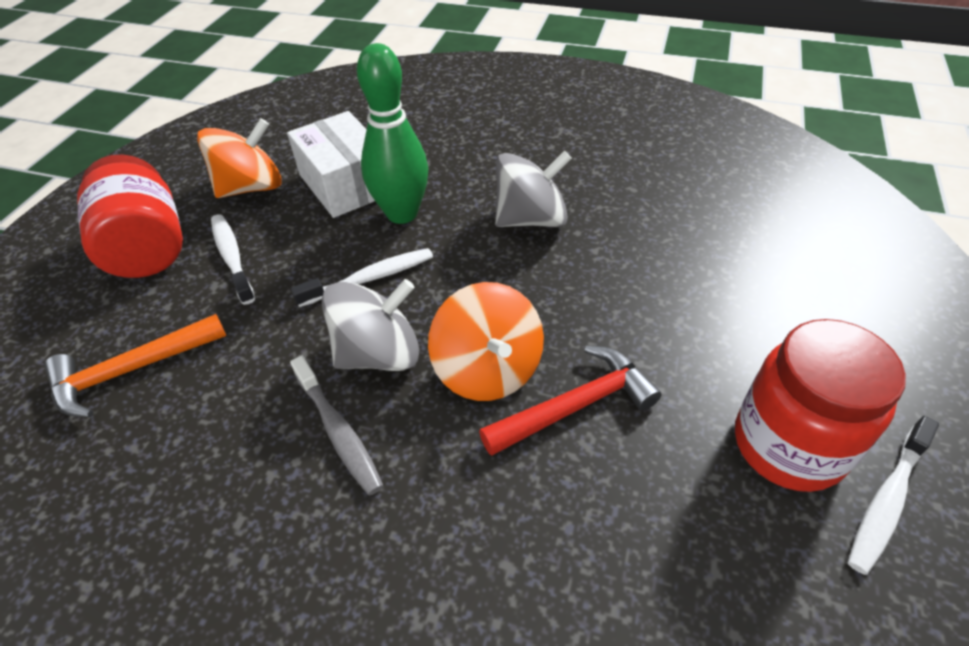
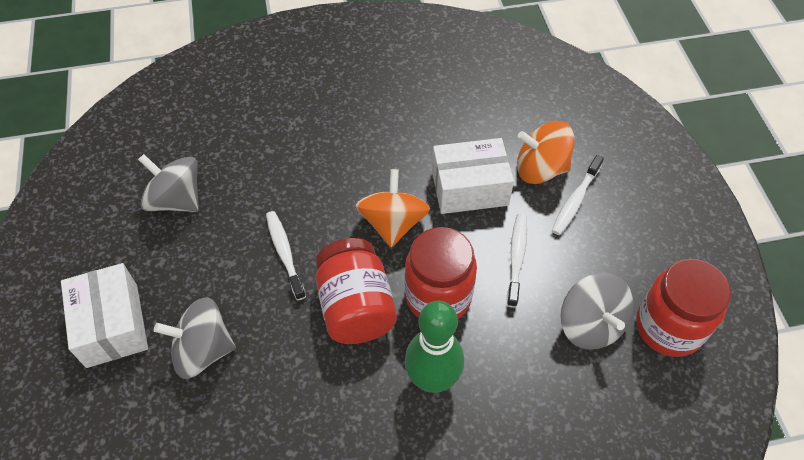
grey spinning top: [322,279,419,371] [495,151,572,227] = 2 -> [138,154,199,212] [154,297,236,379] [561,272,634,350] = 3
grey toothbrush: [290,355,383,495] = 1 -> none = 0
orange hammer: [44,314,226,417] = 1 -> none = 0
red hammer: [479,346,662,456] = 1 -> none = 0
red jar: [77,155,183,278] [735,319,906,492] = 2 -> [316,238,397,344] [405,227,477,319] [636,259,731,357] = 3
white box: [287,111,375,218] = 1 -> [61,263,148,368] [432,138,514,214] = 2

